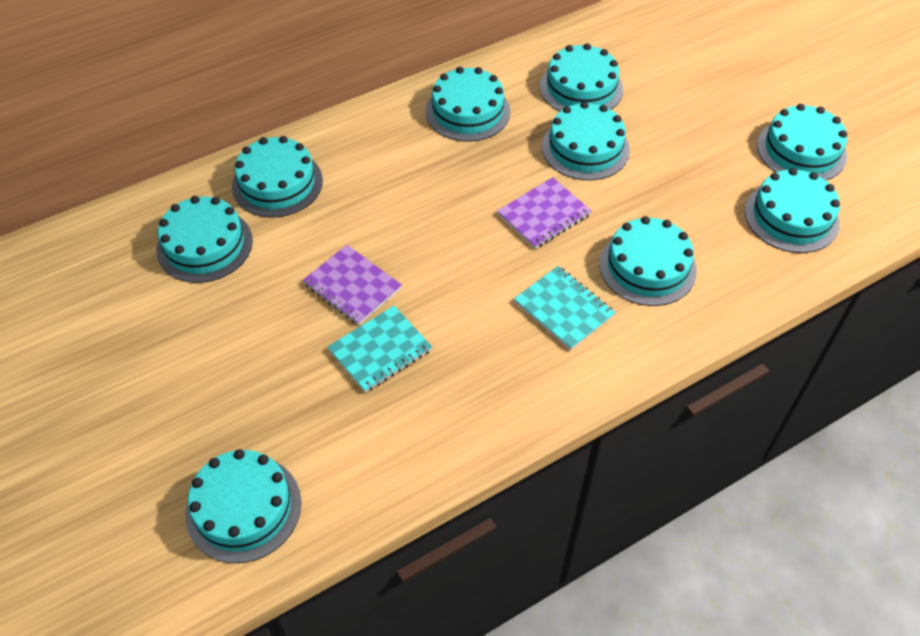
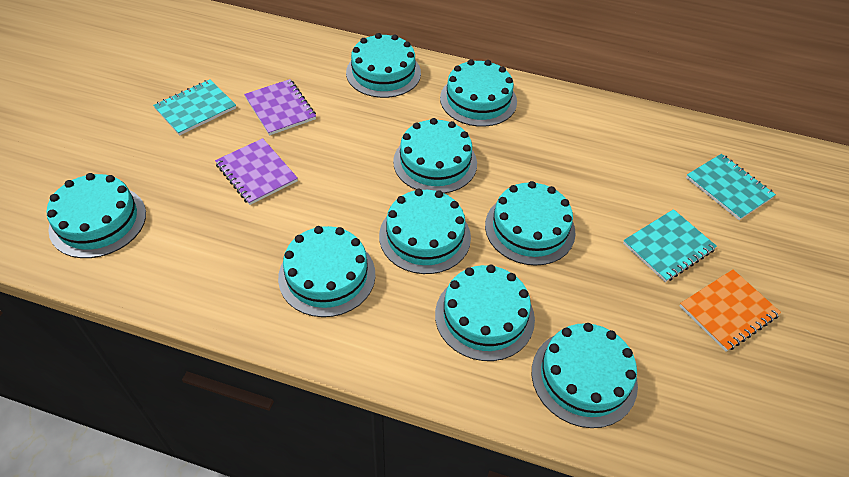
orange notebook: none = 0 -> [680,269,781,352] = 1
turquoise notebook: [328,306,432,393] [514,266,615,350] = 2 -> [153,80,236,135] [623,209,717,282] [686,154,776,220] = 3

